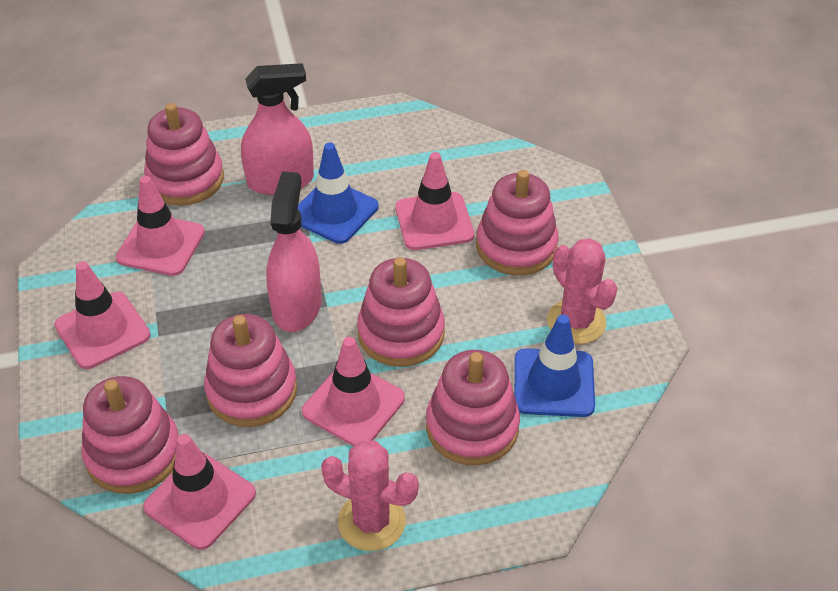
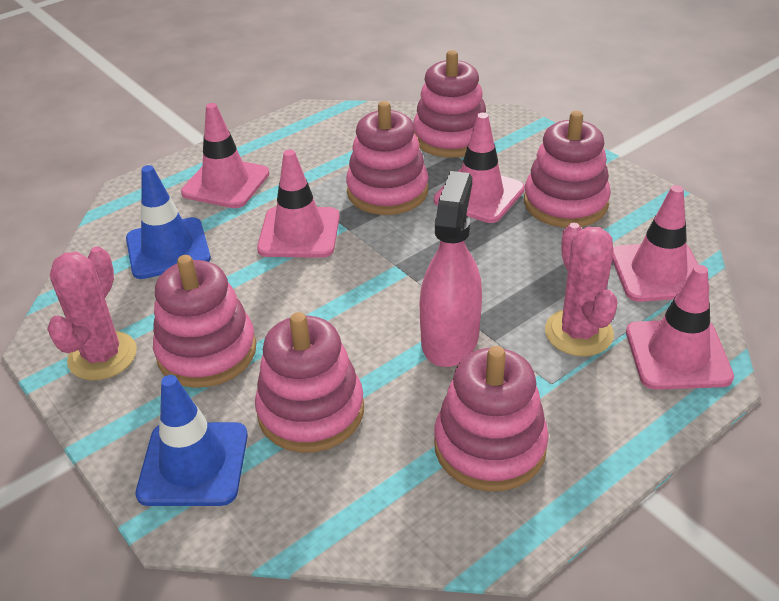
pink spray bottle: [241,63,314,195] [266,171,321,332] = 2 -> [420,171,482,367] = 1

